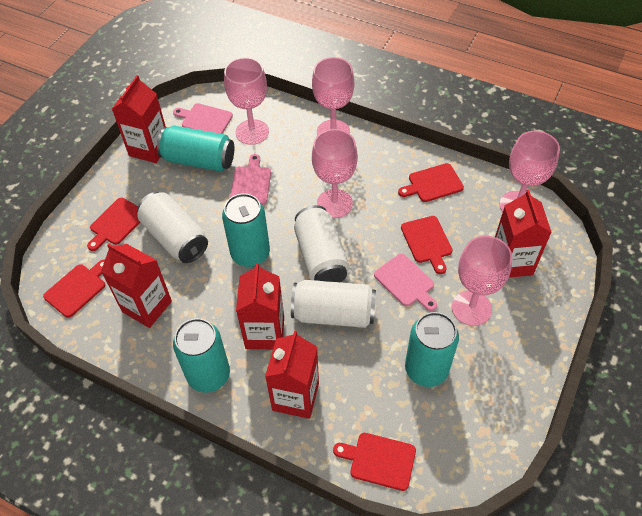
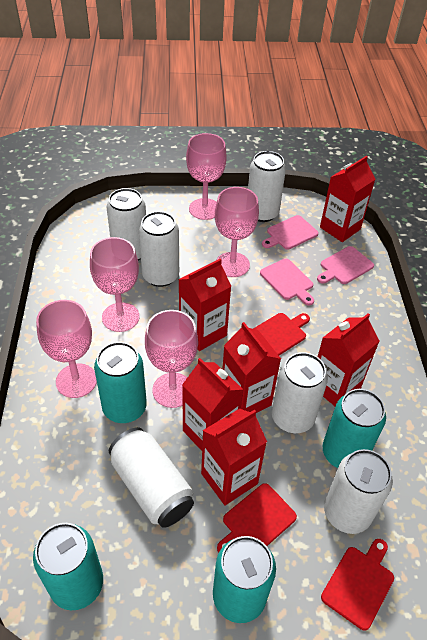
red carton: [101,243,172,328] [112,75,166,163] [236,263,284,349] [265,331,319,419] [495,190,552,278] = 5 -> [178,259,231,351] [182,358,244,451] [201,408,267,506] [222,322,281,413] [318,313,379,406] [320,156,375,242] = 6
red cutting board: [43,259,105,318] [87,198,140,251] [333,433,416,491] [398,163,464,202] [401,216,453,274] = 5 -> [217,483,297,553] [253,313,310,355] [321,539,394,631] = 3
white can: [137,192,208,263] [291,280,376,328] [294,205,349,282] = 3 -> [106,188,146,260] [109,427,194,528] [139,211,179,287] [248,151,286,222] [272,352,328,433] [324,449,393,534] = 6

